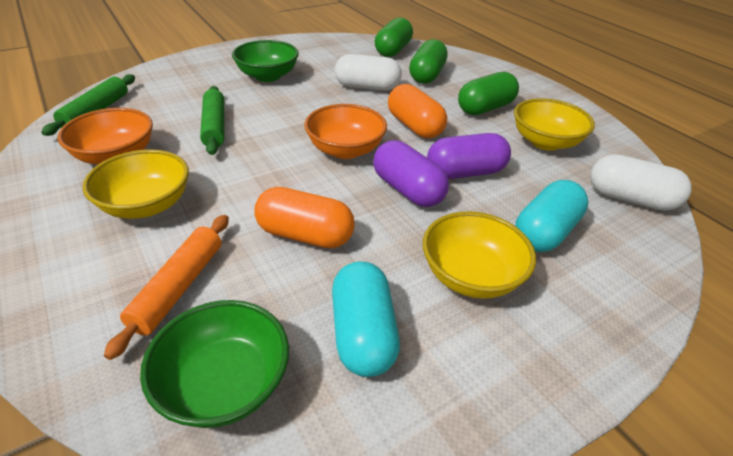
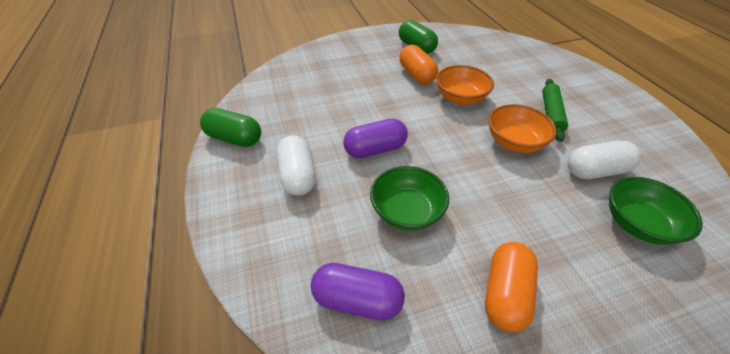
green capsule: [375,17,413,57] [409,39,448,84] [458,72,519,115] = 3 -> [200,108,261,147] [399,20,438,54] = 2
green rolling pin: [41,74,135,136] [200,86,224,155] = 2 -> [542,79,568,142] = 1
orange rolling pin: [104,215,229,360] = 1 -> none = 0
turquoise capsule: [332,261,400,377] [515,180,589,252] = 2 -> none = 0
yellow bowl: [82,149,189,219] [423,211,536,299] [514,98,595,151] = 3 -> none = 0

